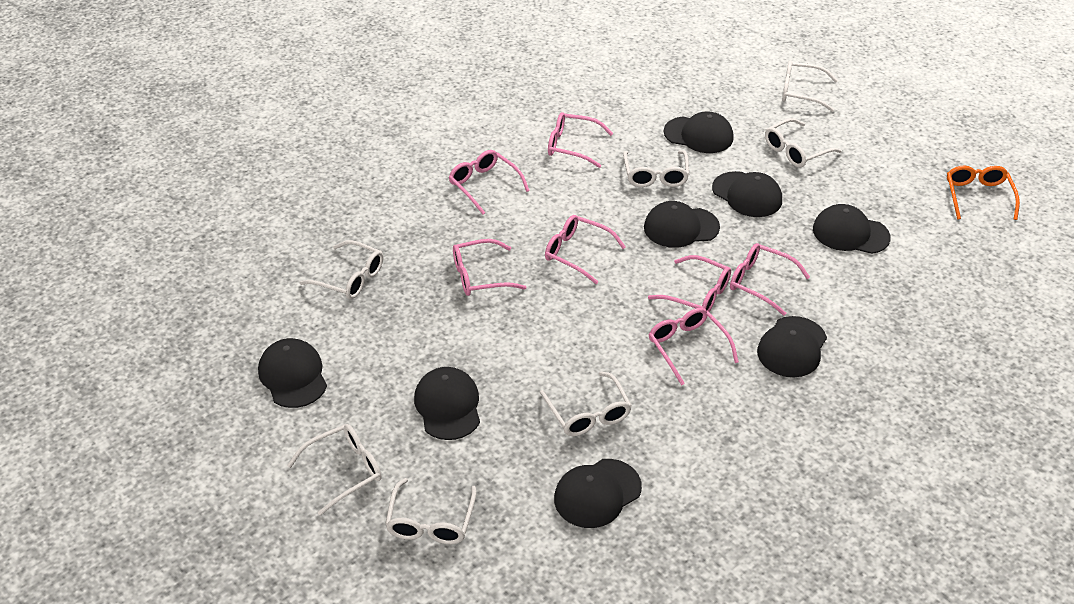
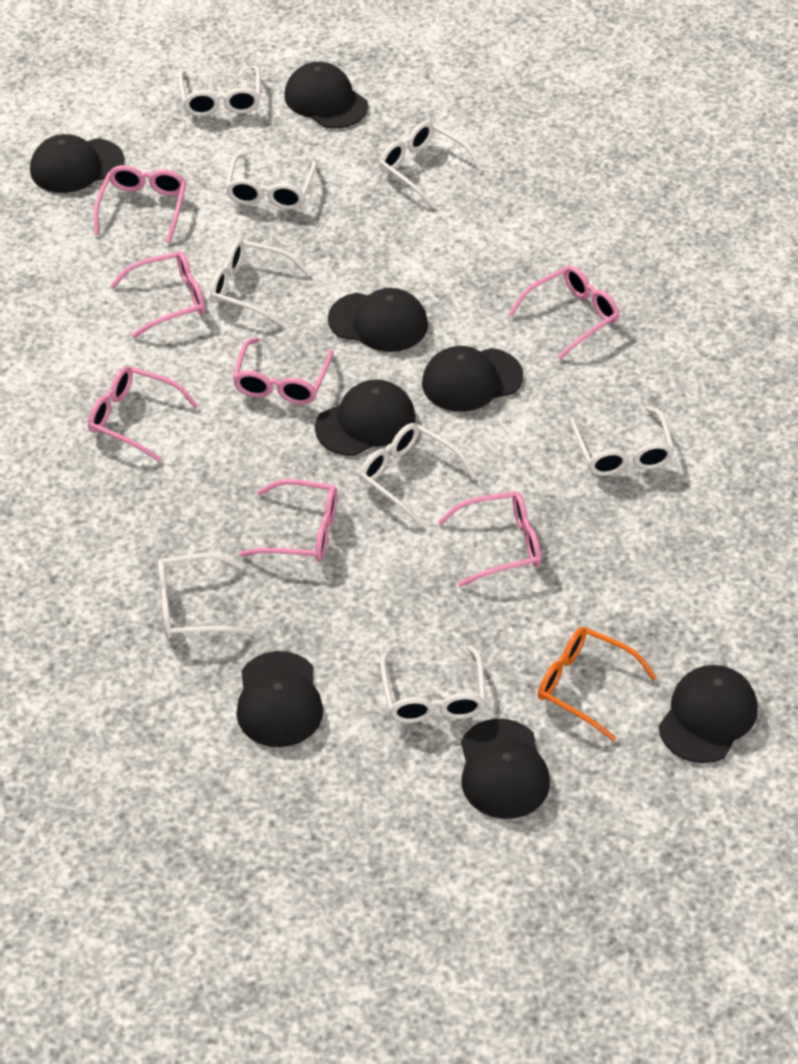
white glasses: [287,424,382,515] [299,240,383,299] [385,478,476,544] [540,372,632,436] [623,151,689,187] [765,118,842,168] [782,61,838,112] = 7 -> [158,553,253,639] [178,66,261,117] [210,240,310,326] [225,153,317,210] [360,423,476,527] [379,121,483,208] [380,645,486,723] [570,406,675,476] = 8

